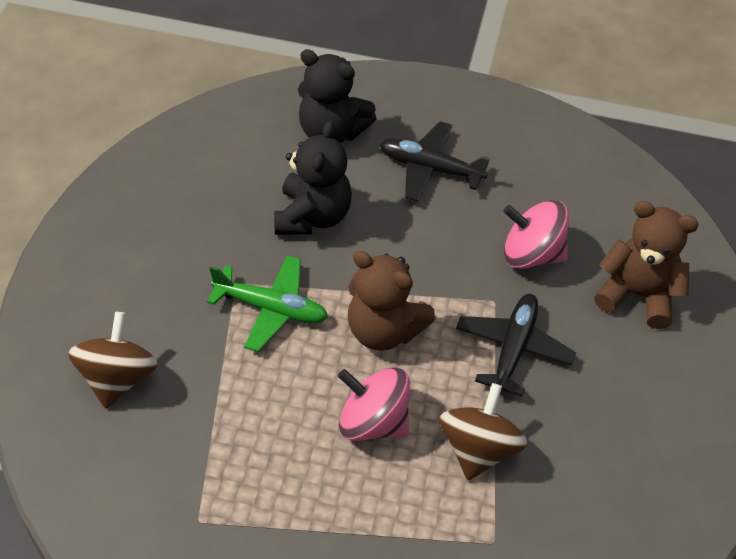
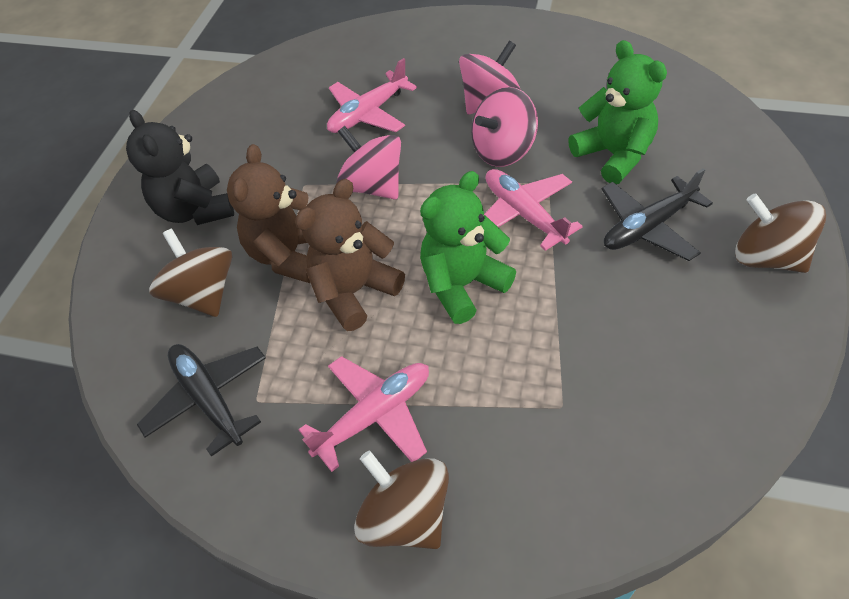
black teddy bear: [274,121,352,235] [298,49,376,143] = 2 -> [126,110,234,225] = 1
brown spinning top: [68,312,158,409] [439,383,527,480] = 2 -> [149,229,232,317] [354,451,449,549] [735,193,826,273] = 3
green plane: [207,255,328,352] = 1 -> none = 0
green teddy bear: none = 0 -> [420,171,516,324] [568,40,667,184] = 2
pink plane: none = 0 -> [299,356,429,472] [327,58,417,133] [484,169,583,251] = 3
pink spinning top: [338,367,410,441] [503,200,569,269] = 2 -> [336,126,401,200] [459,41,521,115] [471,87,538,167] = 3

